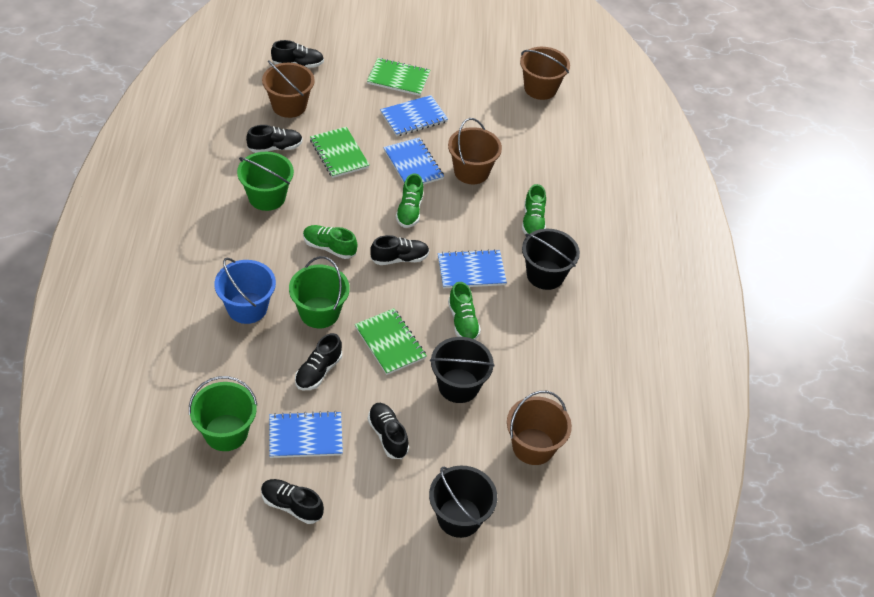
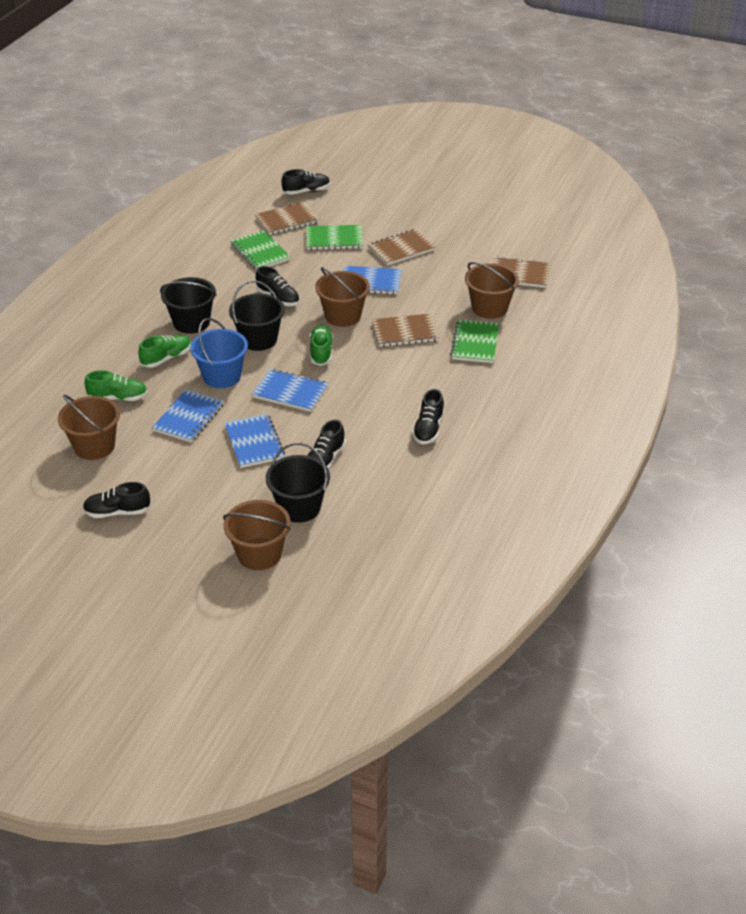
black shoe: [246,125,303,153] [261,479,324,524] [271,40,324,68] [295,333,342,390] [368,403,409,459] [370,235,429,265] = 6 -> [83,482,151,518] [256,266,300,306] [281,169,330,195] [308,420,346,469] [412,389,444,444] = 5
brown notebook: none = 0 -> [255,202,319,235] [368,229,435,266] [372,314,440,347] [492,257,551,288] = 4
green bucket: [189,376,257,451] [237,152,294,211] [289,256,350,328] = 3 -> none = 0
green shoe: [303,225,357,259] [396,174,424,228] [448,282,481,340] [522,184,546,235] = 4 -> [84,370,148,401] [138,335,191,368] [310,325,333,366] = 3

